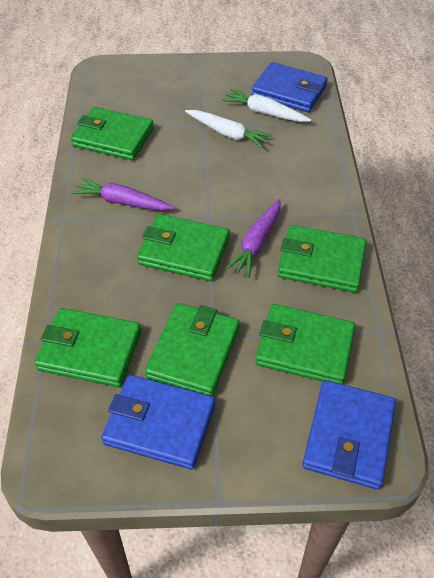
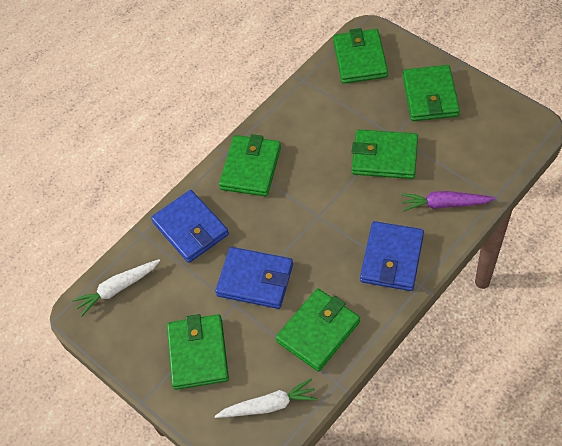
purple carrot: [72,178,175,211] [225,199,280,278] = 2 -> [401,191,496,211] = 1

